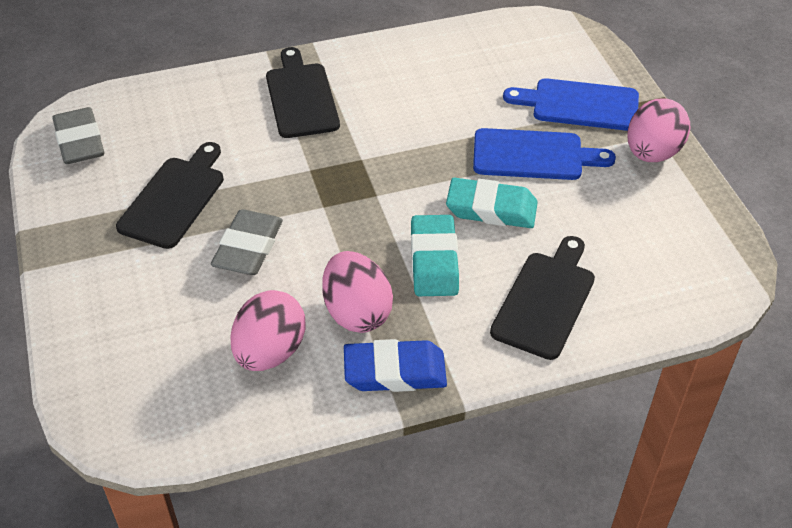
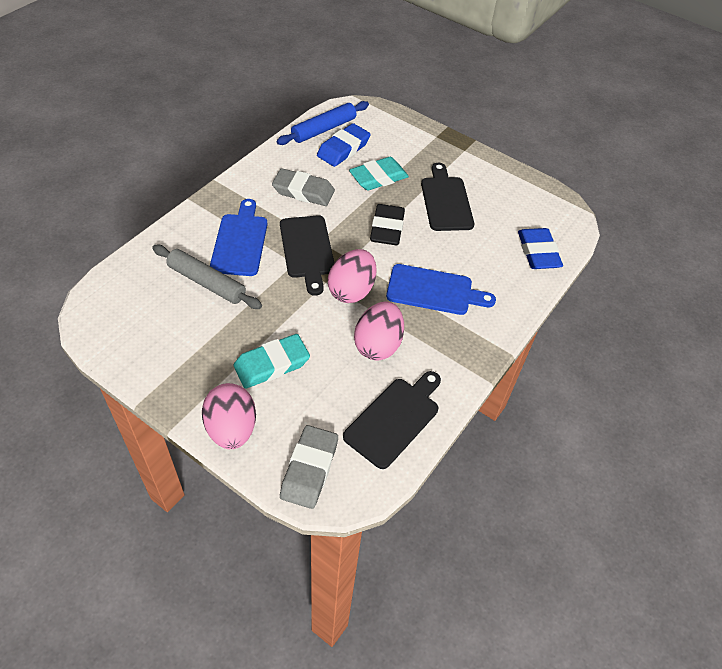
black eraser: none = 0 -> [370,204,405,245] = 1
blue eraser: [344,339,447,392] = 1 -> [317,123,371,167] [518,228,563,269] = 2
blue rolling pin: none = 0 -> [277,101,369,145] = 1
grey rolling pin: none = 0 -> [152,245,262,309] = 1

